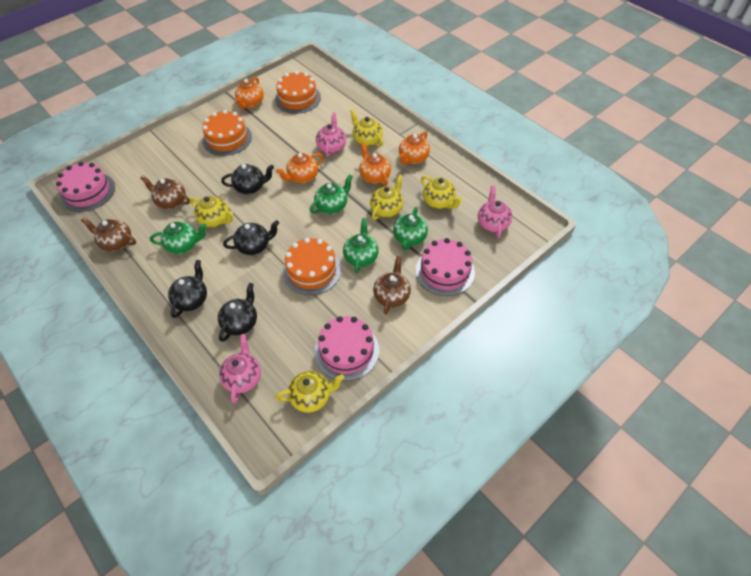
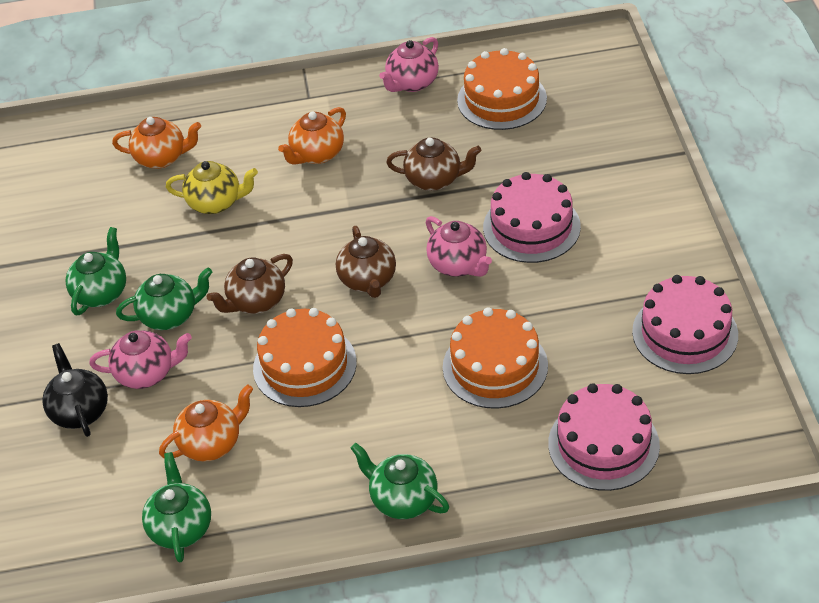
black teapot: [168,260,207,318] [218,283,257,342] [221,164,274,194] [223,220,279,255] = 4 -> [42,343,108,437] = 1
orange teapot: [235,77,264,109] [276,153,323,183] [359,142,391,186] [399,131,430,165] = 4 -> [112,117,201,169] [159,385,253,462] [278,107,346,165] = 3
yellow teapot: [190,196,233,228] [275,371,345,413] [350,109,383,147] [370,175,403,220] [421,175,463,209] = 5 -> [166,161,258,214] = 1

